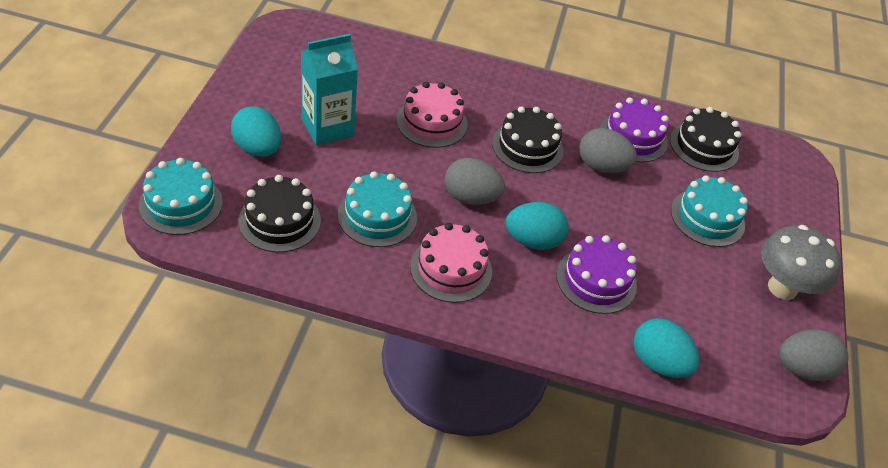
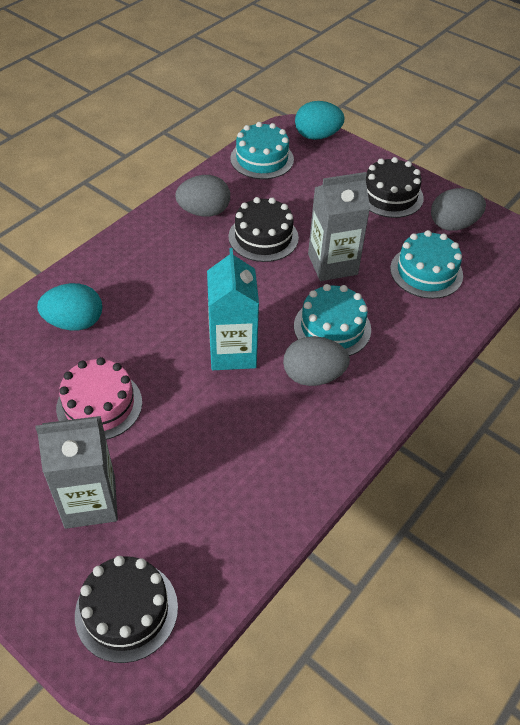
grey carton: none = 0 -> [36,416,118,529] [308,172,370,281] = 2
grey mushroom: [761,225,841,300] = 1 -> none = 0
pink cake: [397,82,468,148] [410,223,492,303] = 2 -> [56,357,142,440] = 1
purple cake: [557,235,637,314] [599,98,669,163] = 2 -> none = 0
turquoise egg: [231,107,281,157] [505,202,569,250] [634,318,700,378] = 3 -> [37,283,102,330] [295,101,345,140] = 2

